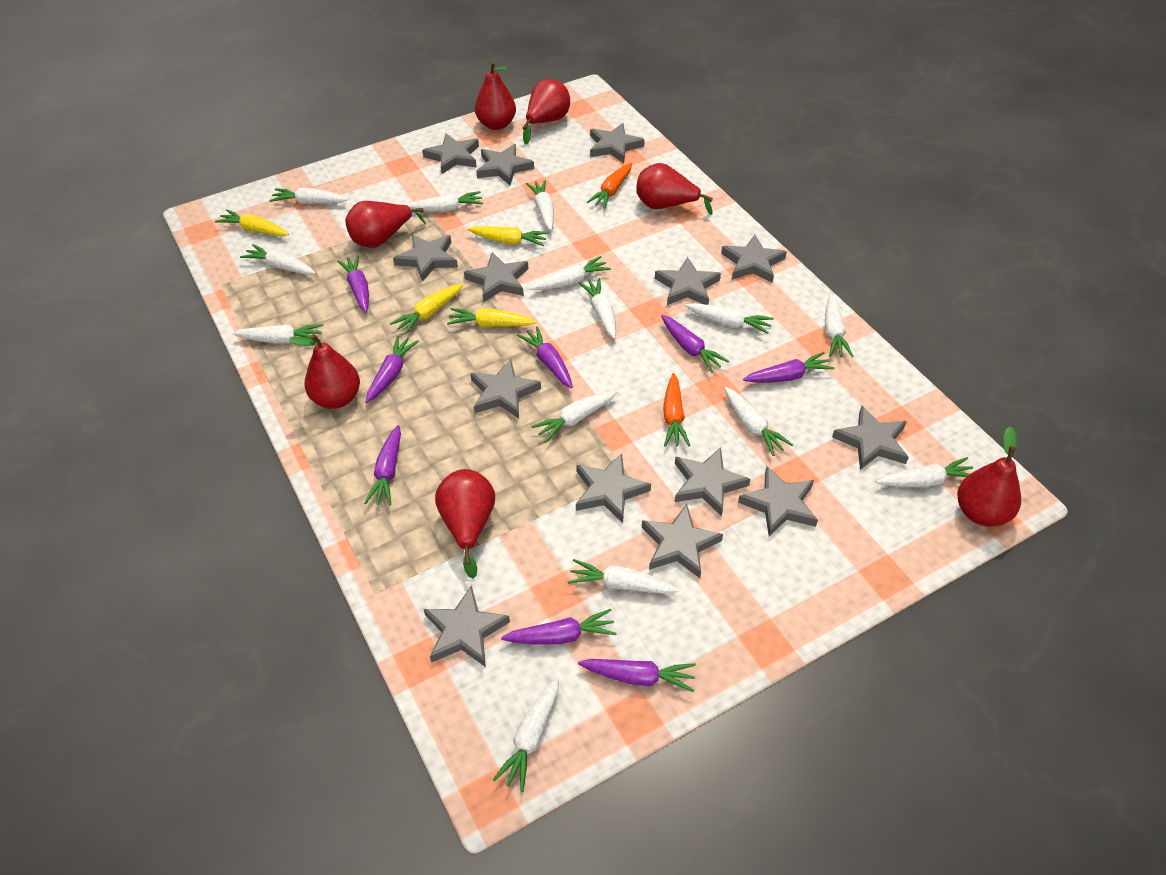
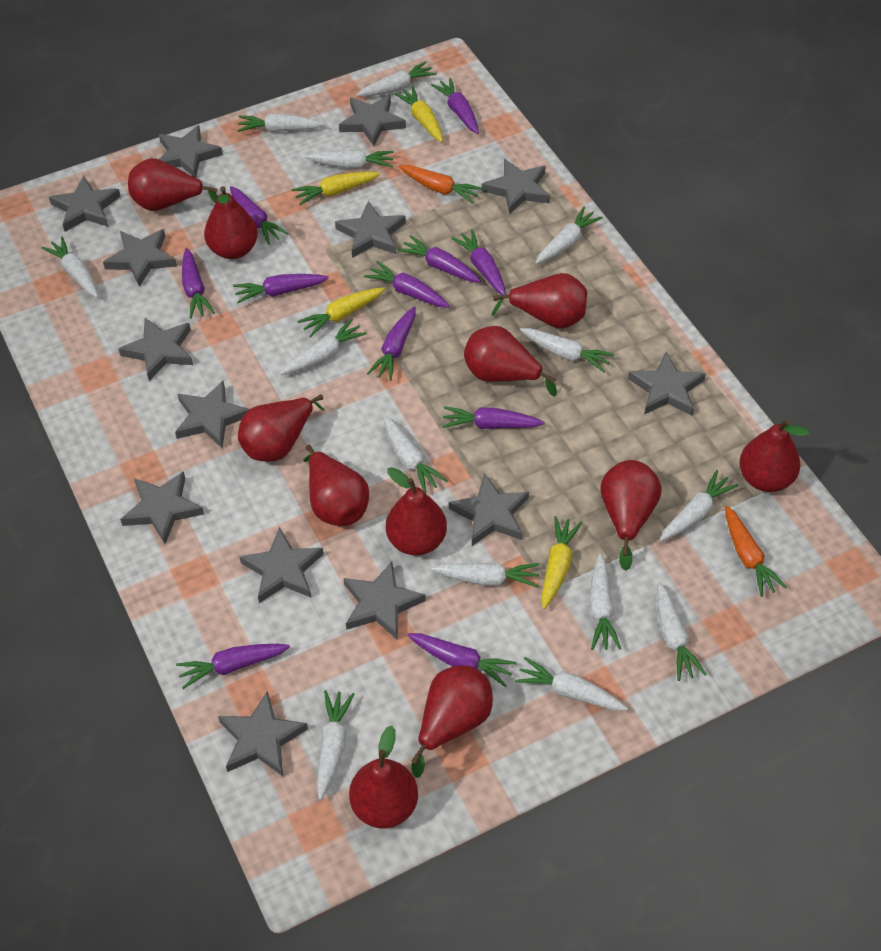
purple carrot: [337,255,369,313] [364,425,401,505] [366,336,419,403] [501,609,617,644] [517,326,573,389] [578,659,696,692] [661,315,729,373] [743,352,834,383] = 8 -> [176,644,290,689] [182,248,215,319] [230,186,289,245] [233,274,329,303] [364,261,450,308] [367,307,416,381] [397,235,481,283] [407,633,517,687] [431,78,479,134] [442,406,545,429] [451,229,506,295] = 11
red pear: [289,334,360,409] [345,201,426,248] [435,469,495,579] [475,61,516,130] [523,79,570,144] [636,163,713,215] [957,426,1021,527] = 7 -> [128,158,218,211] [204,186,258,259] [238,394,325,462] [303,445,369,526] [349,726,418,828] [386,467,447,556] [411,665,493,778] [464,326,557,396] [491,273,587,329] [600,460,661,571] [739,419,809,492] = 11

